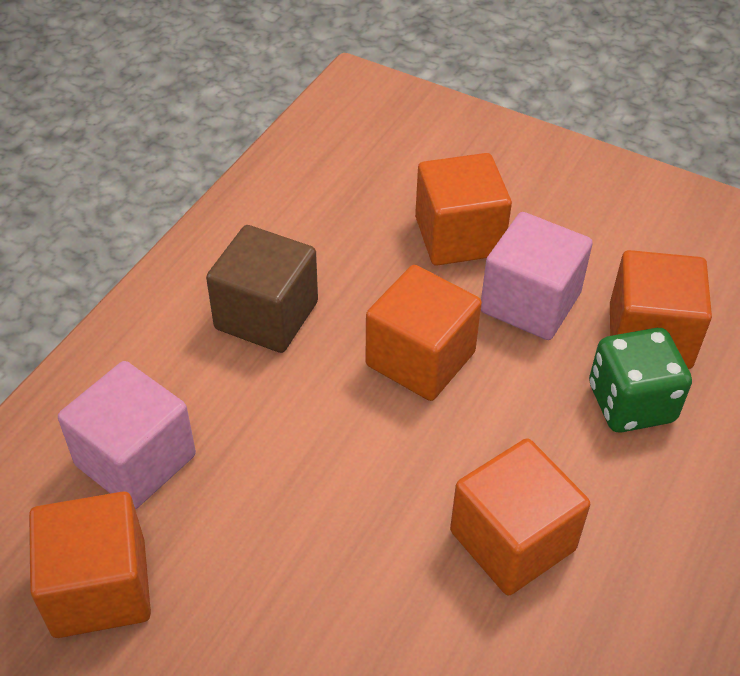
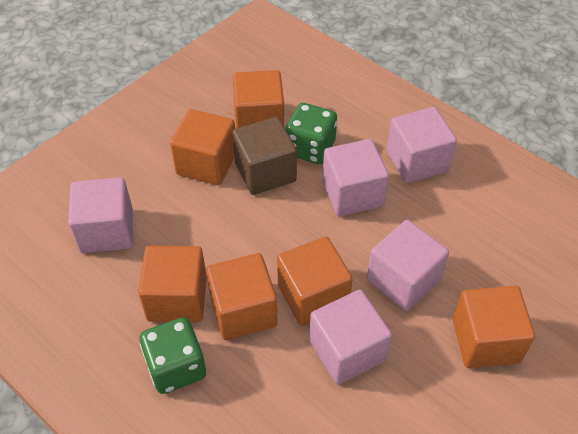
green dice: [589,328,692,433] = 1 -> [140,317,206,394] [285,103,337,164] = 2
orange cube: [29,492,151,638] [366,265,482,401] [415,153,512,266] [450,439,590,595] [610,250,712,369] = 5 -> [138,246,207,322] [170,109,235,185] [206,253,277,340] [233,70,284,128] [277,237,353,326] [453,286,535,368] = 6
pink cube: [58,361,196,509] [481,212,593,340] = 2 -> [68,177,133,253] [309,290,392,385] [322,139,389,216] [367,220,449,311] [387,107,457,183] = 5

